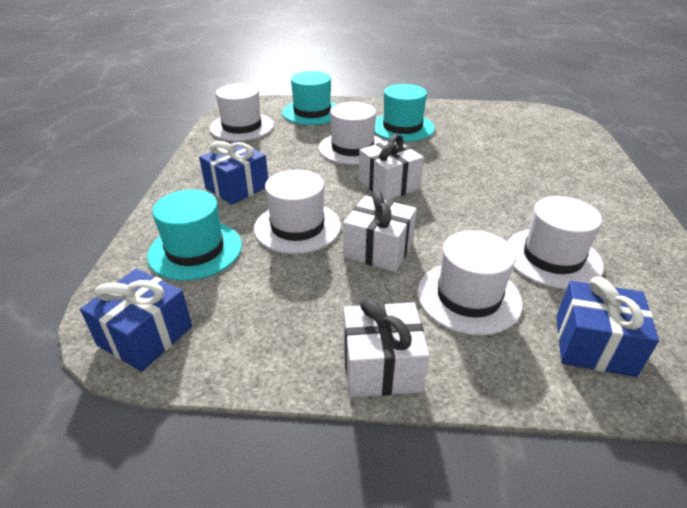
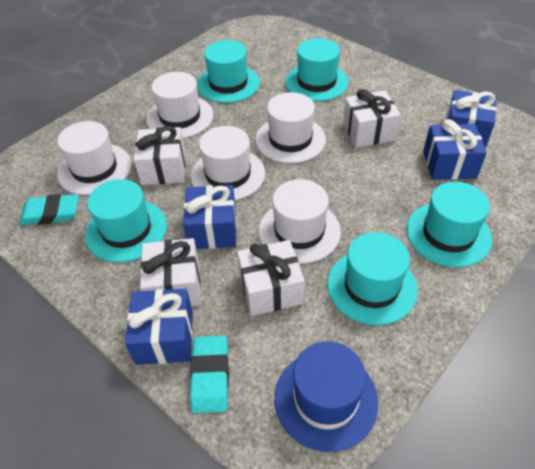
blue gift: [80,269,192,372] [199,141,268,205] [556,277,659,377] = 3 -> [125,289,193,365] [183,185,237,249] [423,119,487,180] [447,90,497,148] = 4
blue hat: none = 0 -> [274,341,378,452] = 1
turquoise eraser: none = 0 -> [19,194,79,225] [190,335,229,413] = 2
turquoise hat: [147,190,242,281] [282,71,337,125] [374,84,435,142] = 3 -> [85,179,167,262] [197,40,260,103] [285,38,349,101] [327,232,418,325] [407,182,492,267] = 5
white gift: [343,191,417,272] [343,298,429,397] [359,134,424,200] = 3 -> [134,126,186,185] [140,238,201,306] [237,240,305,316] [343,89,401,148] = 4

